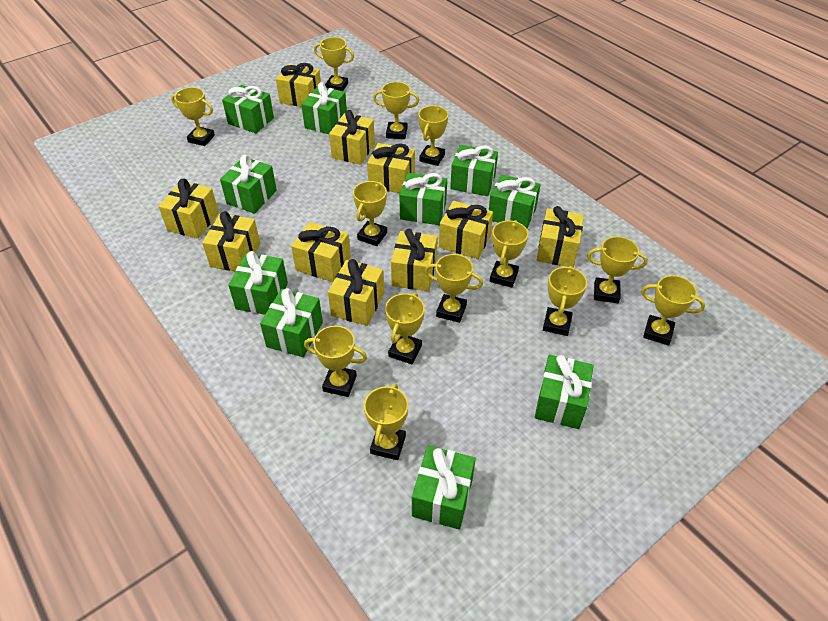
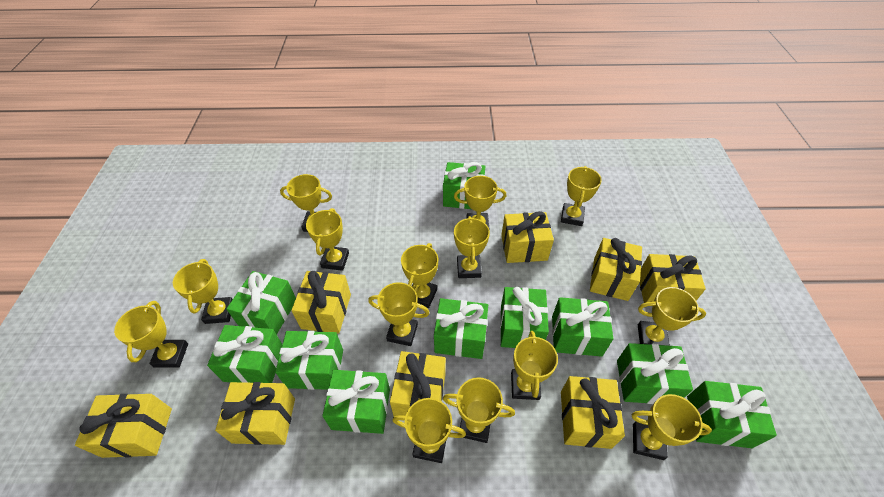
yellow gift: [158,179,219,239] [202,211,260,271] [276,63,321,107] [291,222,351,282] [328,259,384,326] [329,110,375,165] [367,143,415,193] [391,229,437,291] [439,201,493,259] [536,206,584,268] = 10 -> [75,394,172,458] [215,382,295,445] [291,271,351,334] [390,351,446,416] [501,211,554,263] [561,376,625,449] [590,238,642,301] [640,254,706,303] = 8
yellow trophy: [171,87,215,146] [304,326,367,397] [314,37,354,91] [353,181,387,246] [364,383,408,460] [373,82,419,139] [385,293,425,364] [418,106,448,166] [425,254,483,323] [490,220,528,288] [543,266,587,336] [587,236,648,303] [641,275,705,345] = 13 -> [114,301,188,368] [173,259,233,324] [280,174,332,232] [306,208,349,271] [368,282,430,346] [392,398,466,463] [401,243,438,308] [443,377,515,443] [454,176,506,229] [454,216,490,278] [511,331,558,400] [561,166,602,226] [632,394,712,460] [638,287,706,346] = 14

